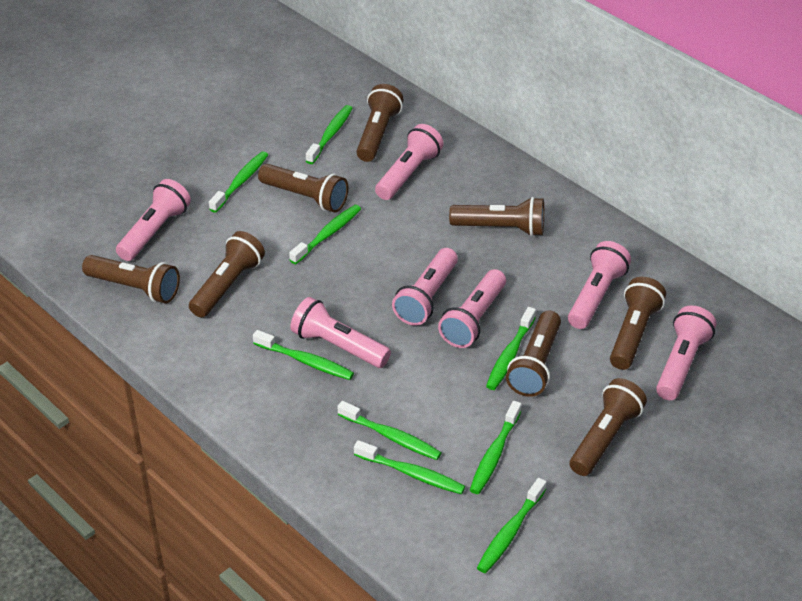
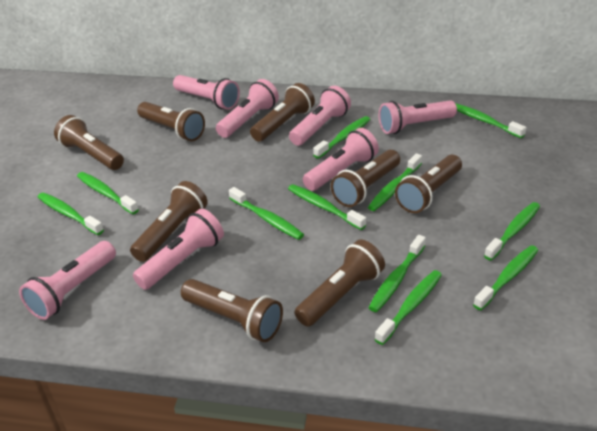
green toothbrush: [209,151,268,213] [253,330,354,380] [289,205,361,264] [306,105,353,164] [337,401,441,460] [354,440,465,494] [470,401,521,494] [477,478,546,573] [486,307,536,390] = 9 -> [38,193,104,235] [77,172,139,214] [229,187,304,240] [288,184,366,230] [313,116,370,159] [368,153,422,211] [369,235,426,312] [375,270,442,345] [455,103,526,138] [473,245,538,310] [484,202,540,261] = 11

